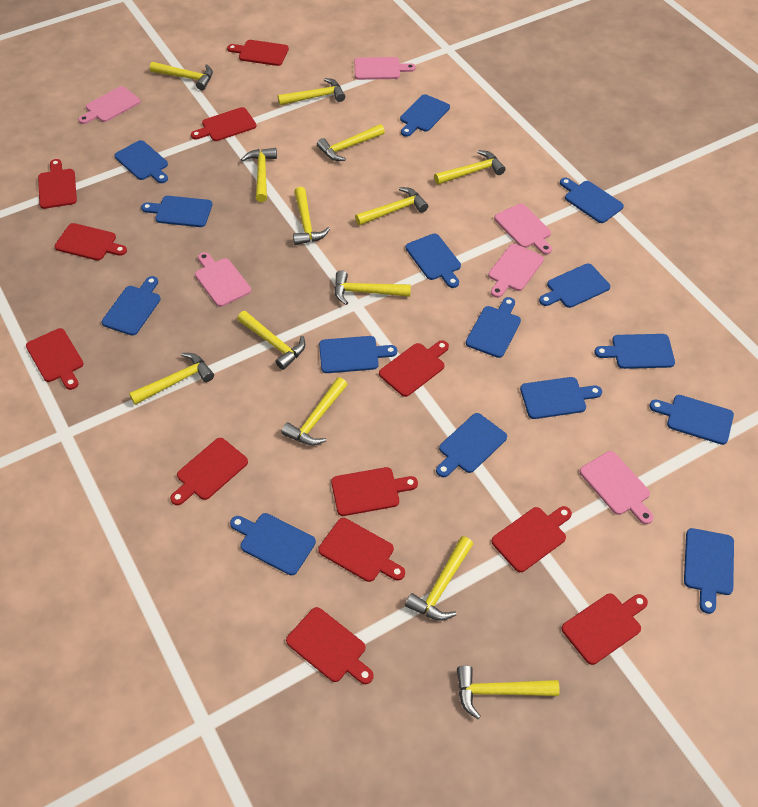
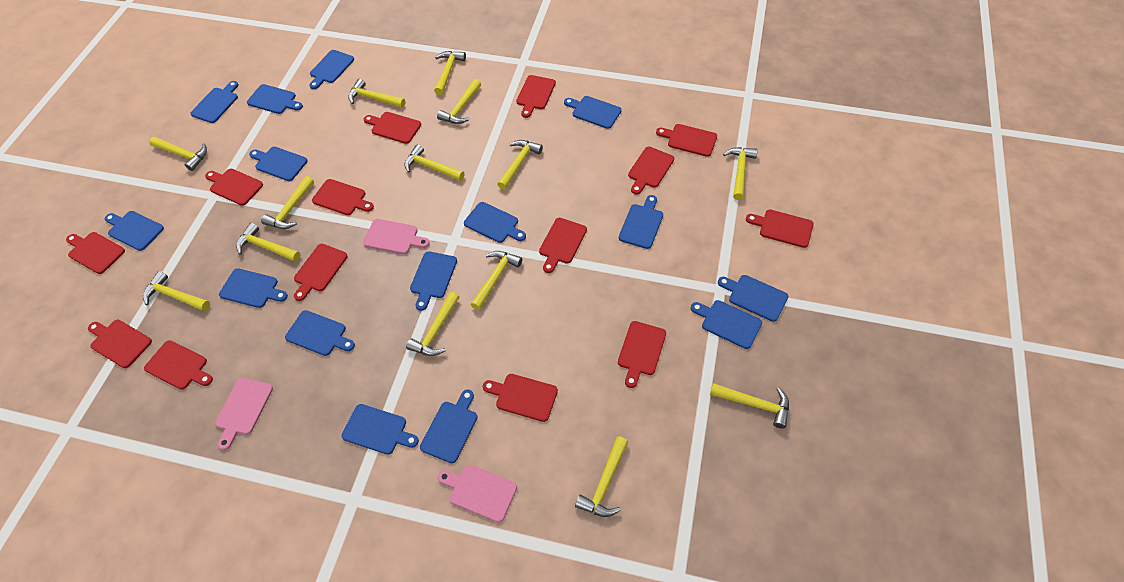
pink cutting board: [78,86,140,124] [195,252,251,307] [354,57,416,80] [488,244,544,298] [494,204,552,255] [580,451,653,524] = 6 -> [215,378,273,450] [363,219,430,254] [438,465,517,523] = 3
red cutting board: [26,328,84,390] [38,159,77,209] [55,223,127,261] [170,438,248,505] [191,107,256,141] [227,40,289,66] [286,607,374,684] [318,518,405,582] [331,467,418,516] [379,340,449,397] [491,506,572,572] [562,594,648,665] = 12 -> [66,232,125,274] [88,320,152,368] [144,340,213,390] [205,169,263,206] [294,244,348,301] [312,179,374,215] [364,112,421,144] [483,374,558,422] [516,75,556,118] [539,218,587,273] [618,321,666,388] [628,147,674,195] [656,124,717,157] [746,209,814,248] = 14
yellow hammer: [129,353,214,405] [150,62,213,90] [237,311,305,370] [241,148,277,202] [278,78,345,105] [281,377,348,445] [293,187,330,245] [317,124,385,161] [334,270,411,305] [355,187,428,226] [405,536,473,621] [434,150,506,185] [457,665,560,719] = 13 -> [143,271,210,311] [150,137,207,171] [236,223,300,262] [261,176,314,229] [348,79,405,108] [404,144,464,181] [406,292,459,356] [434,51,466,95] [437,79,481,124] [471,251,522,310] [497,140,543,190] [575,436,628,517] [710,383,789,429] [723,147,758,200] = 14

